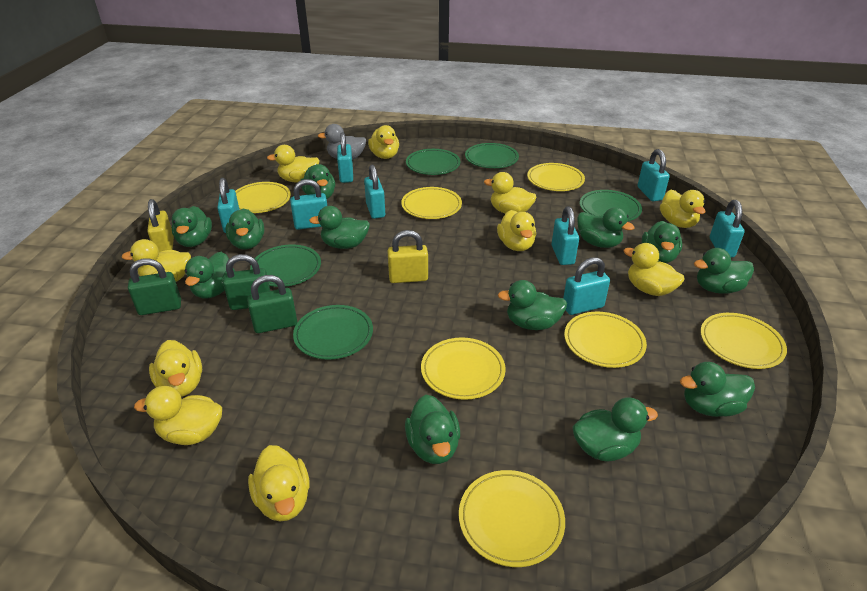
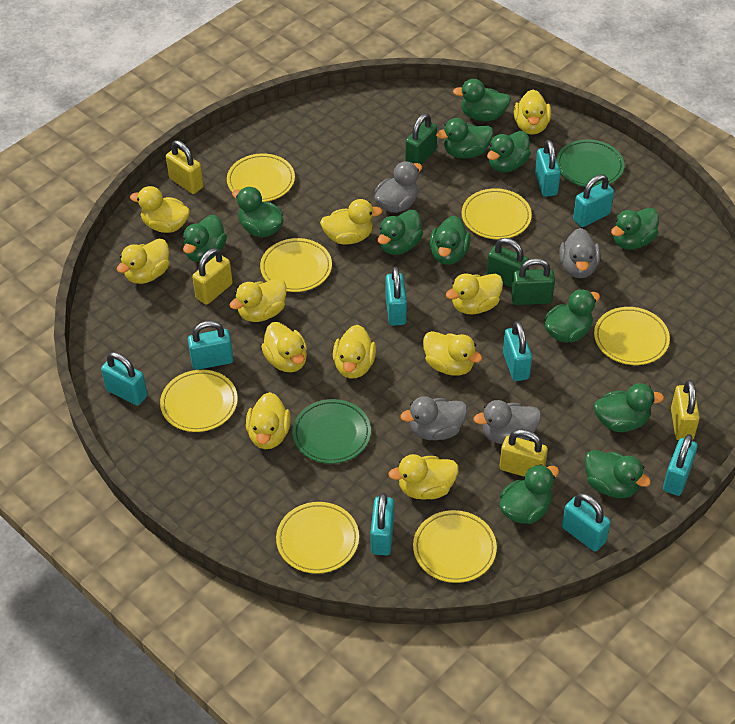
green plate: [250,244,321,287] [293,305,373,359] [406,149,460,175] [465,143,519,168] [580,190,642,221] = 5 -> [292,399,371,464] [556,139,624,187] = 2
grey duck: [318,124,366,160] = 1 -> [374,161,422,213] [400,396,467,440] [474,400,541,444] [559,228,600,278] = 4
turquoise padlock: [217,178,240,233] [290,179,327,230] [337,132,353,183] [364,164,385,219] [552,206,579,265] [563,257,610,315] [638,149,670,201] [710,200,745,258] = 8 -> [101,352,147,406] [188,321,233,370] [370,493,394,555] [386,267,407,326] [503,321,532,381] [535,140,561,197] [562,493,611,551] [573,174,614,227] [663,434,698,496] = 9
yellow duck: [121,239,191,282] [134,386,222,445] [149,340,202,397] [248,445,310,522] [267,145,320,183] [368,125,399,159] [484,172,536,214] [497,210,536,251] [624,243,685,296] [660,190,705,228] = 10 -> [117,239,170,284] [130,186,190,233] [230,278,286,322] [246,392,291,449] [261,322,307,372] [320,199,382,245] [333,325,376,379] [388,454,458,500] [423,331,482,376] [446,273,503,315] [514,89,551,135] = 11
yellow padlock: [147,199,174,252] [387,230,428,283] = 2 -> [166,140,204,194] [192,248,233,305] [500,429,548,477] [671,380,700,440] = 4

